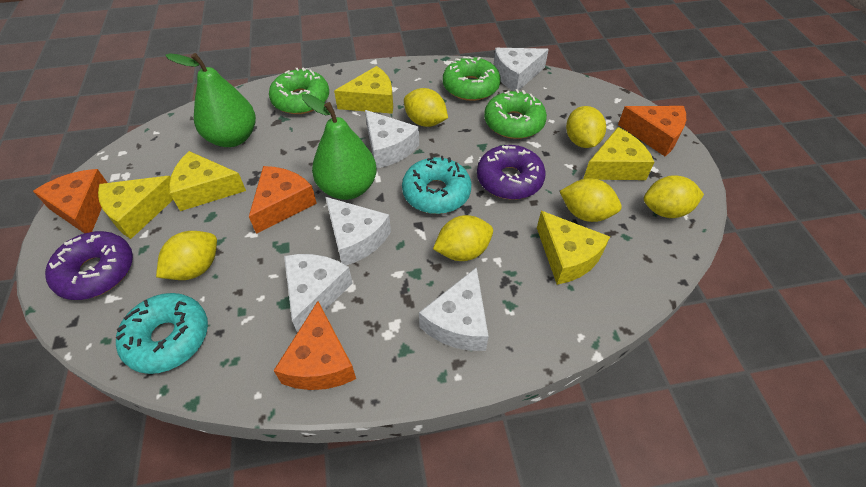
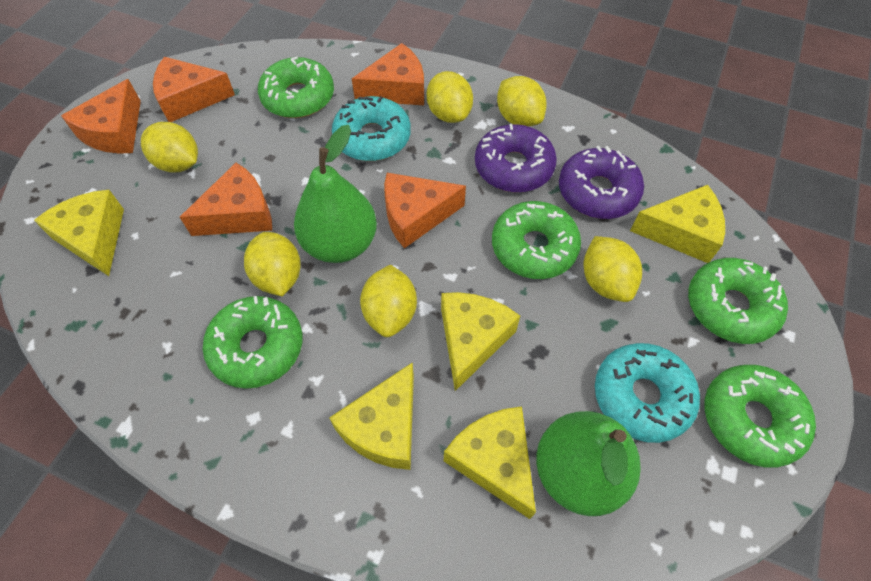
green donut: [269,67,329,114] [443,57,501,101] [484,89,547,139] = 3 -> [203,296,302,389] [258,57,334,118] [492,201,581,279] [688,258,788,344] [704,365,816,468] = 5
orange cheese: [33,169,107,233] [249,166,317,234] [274,301,356,390] [618,106,686,156] = 4 -> [61,79,141,154] [153,57,235,122] [180,163,272,236] [352,43,424,105] [384,173,466,248] = 5
white cheese: [284,254,353,333] [326,197,391,265] [365,110,419,168] [419,267,489,351] [493,48,549,91] = 5 -> none = 0

